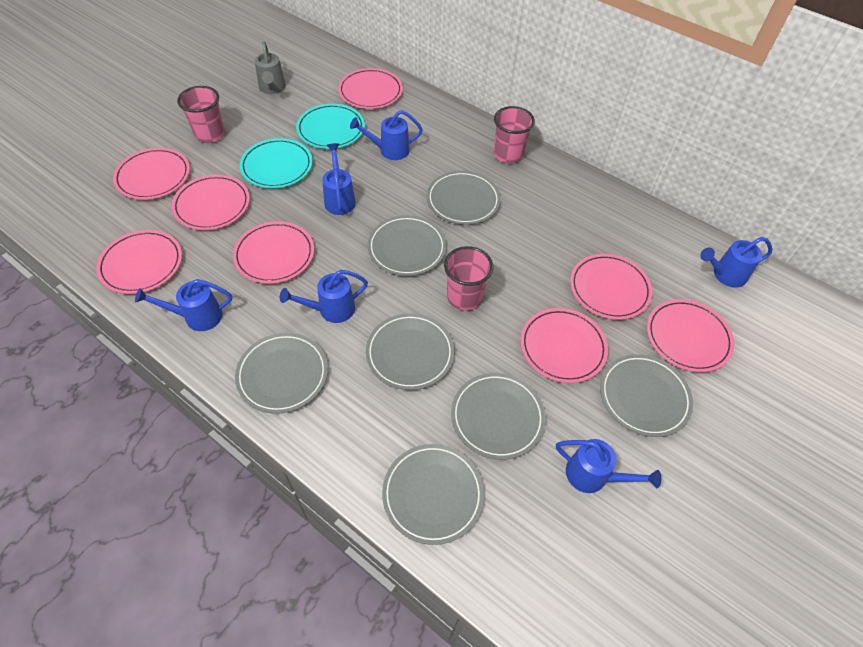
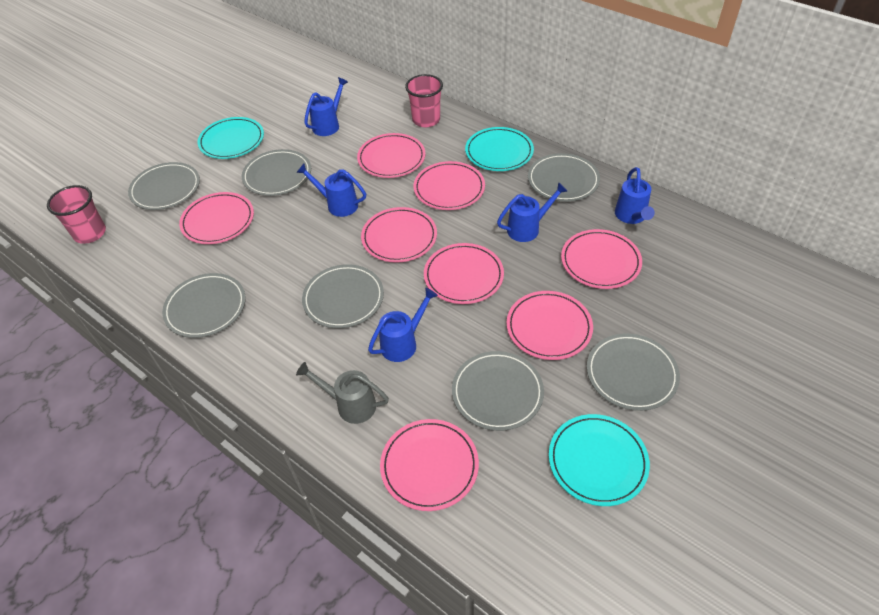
blue watering can: [135,279,232,331] [280,270,368,323] [322,143,356,215] [350,110,423,160] [556,439,661,493] [700,237,773,288] = 6 -> [296,164,366,217] [304,77,348,136] [368,288,438,362] [497,182,568,242] [615,167,655,224] = 5
pink cup: [177,86,225,143] [444,246,493,311] [494,106,535,163] = 3 -> [47,185,106,244] [405,74,443,127] = 2
turquoise plate: [240,138,313,188] [296,104,365,149] = 2 -> [197,117,264,159] [465,127,534,171] [549,414,650,506] = 3

